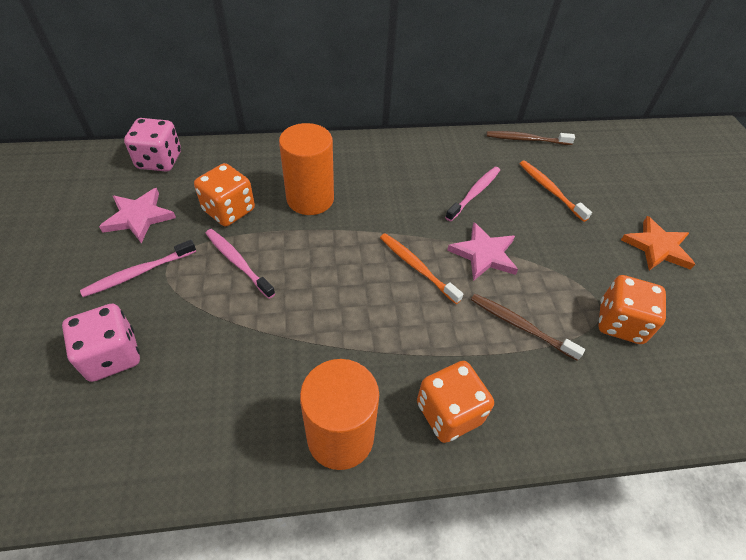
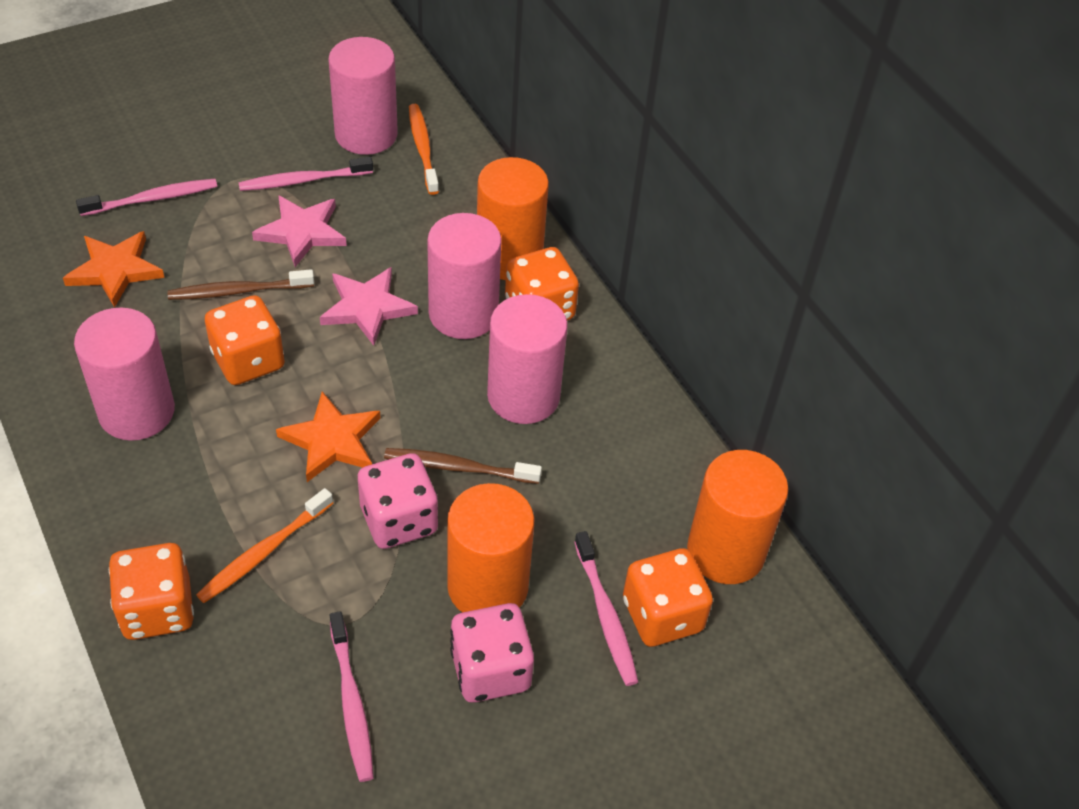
orange cylinder: [279,123,334,215] [300,359,379,470] = 2 -> [447,483,534,613] [477,157,549,280] [687,450,788,584] = 3
orange dice: [194,163,255,226] [417,361,494,443] [598,275,666,344] = 3 -> [109,543,194,640] [205,295,285,385] [505,247,579,320] [623,548,713,647] = 4
orange star: [621,216,695,270] = 1 -> [63,231,165,308] [276,392,380,482] = 2
pink cylinder: none = 0 -> [74,308,175,441] [328,37,398,155] [427,213,502,339] [487,294,568,424] = 4
pink toothbrush: [80,240,196,297] [205,229,275,299] [445,167,500,221] = 3 -> [76,179,217,216] [238,157,373,191] [329,611,374,782] [574,531,638,686] = 4

